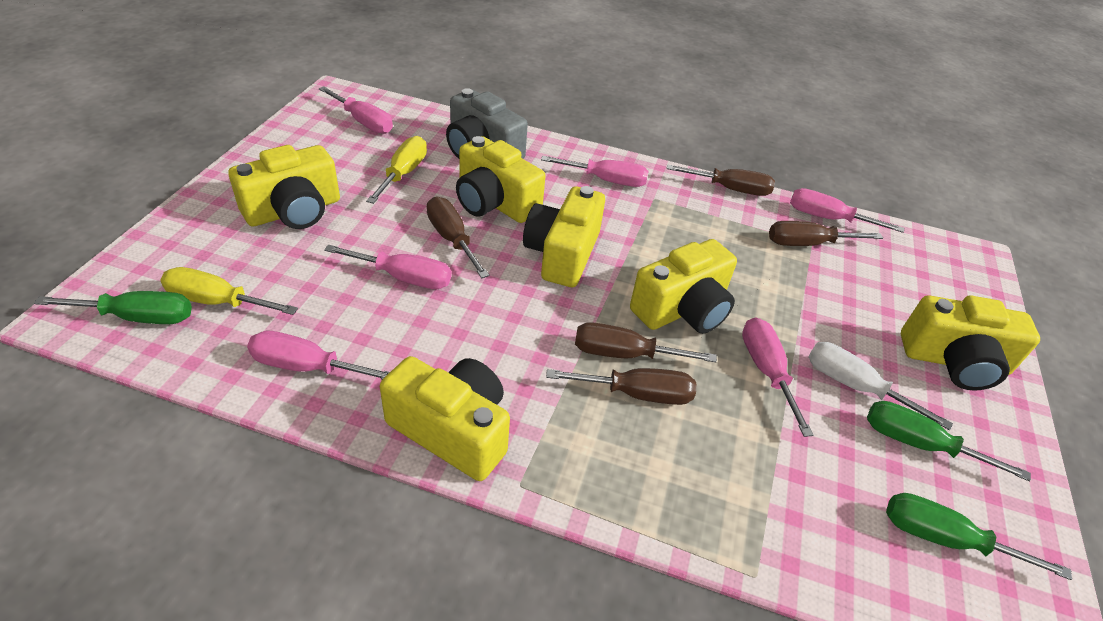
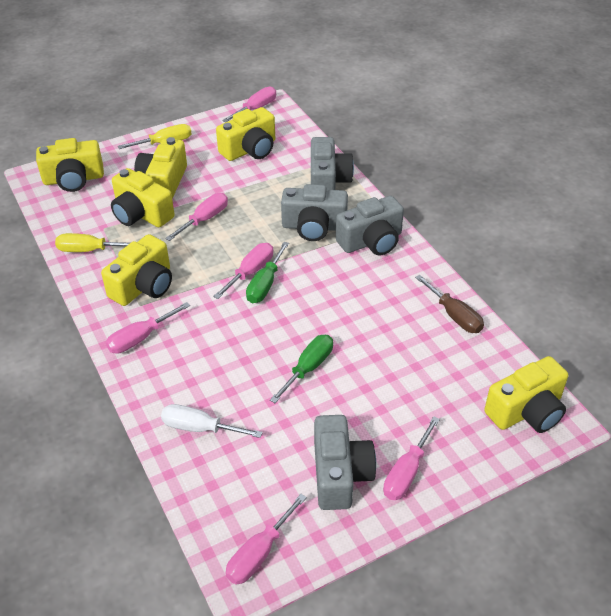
brown screwdriver: [427,196,489,278] [546,368,696,405] [575,322,717,362] [667,164,775,196] [769,221,883,246] = 5 -> [415,275,484,333] = 1
green screwdriver: [34,291,192,324] [867,401,1031,482] [886,493,1072,580] = 3 -> [246,242,289,303] [270,335,333,403] = 2
grey camera: [446,88,528,159] = 1 -> [281,184,348,241] [311,137,354,190] [314,415,376,510] [336,196,404,255] = 4

